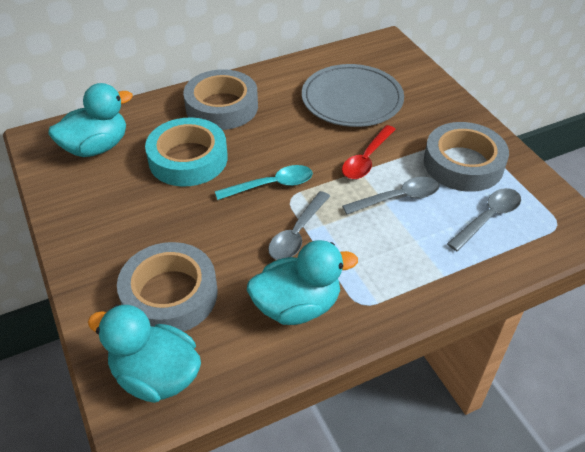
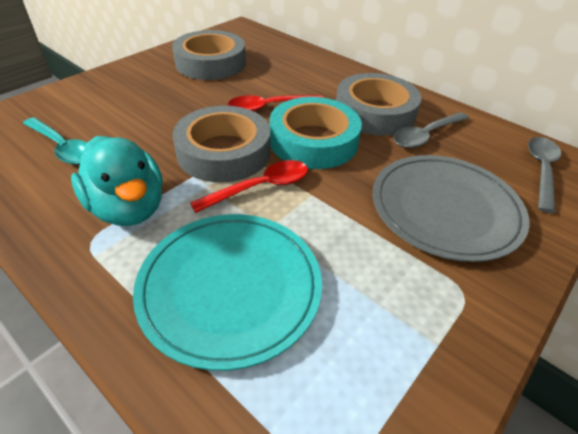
grey spoon: [268,191,330,260] [342,177,439,214] [447,188,521,251] = 3 -> [393,112,469,148] [528,137,561,213] = 2
red spoon: [342,125,396,179] = 1 -> [190,160,308,213] [228,95,323,111] = 2
turquoise duck: [48,83,133,157] [88,305,201,403] [247,240,358,325] = 3 -> [71,136,163,226] = 1
turquoise plate: none = 0 -> [133,214,322,371] = 1

